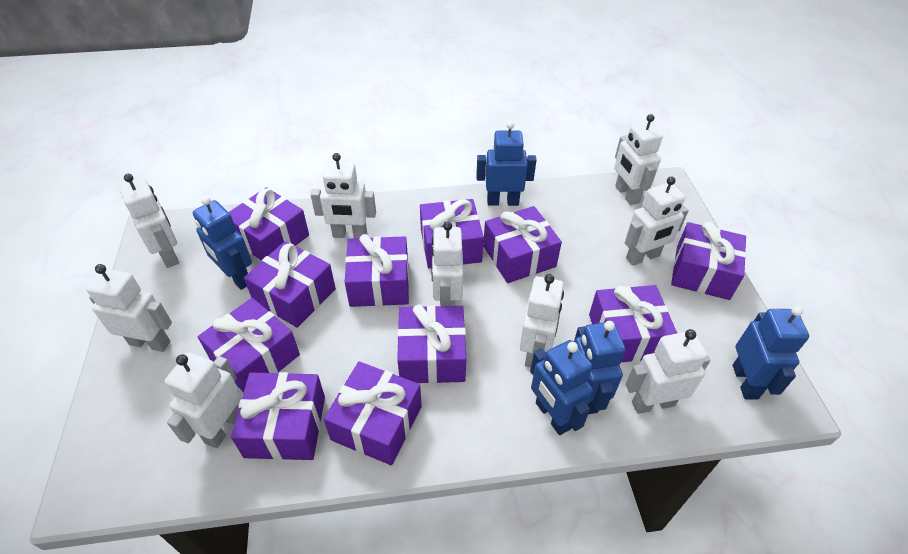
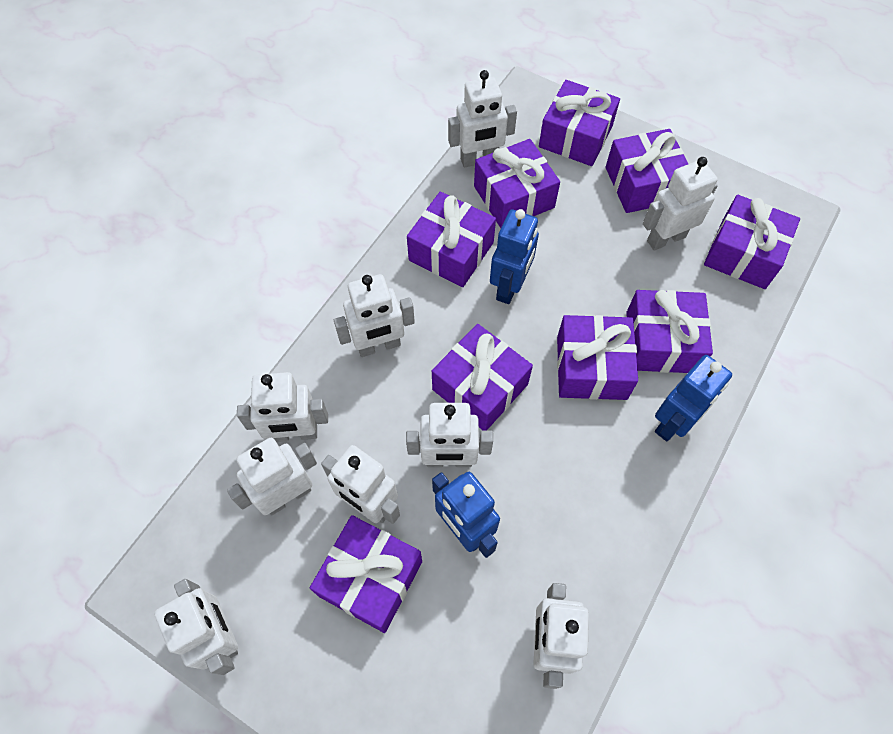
blue robot: [192,196,252,290] [476,121,537,206] [530,340,593,435] [574,321,626,414] [733,306,809,400] = 5 -> [432,472,500,558] [490,209,539,304] [655,355,732,441] = 3
purple gift: [198,298,300,392] [229,187,309,261] [231,372,325,460] [244,241,336,328] [324,362,422,465] [345,234,409,307] [397,304,466,384] [420,199,484,268] [483,206,562,283] [589,285,677,362] [671,222,746,300] = 11 -> [310,515,422,633] [407,191,496,287] [432,324,533,431] [474,139,560,228] [539,80,620,166] [557,315,638,400] [606,129,688,213] [626,290,713,373] [704,195,800,289] = 9

